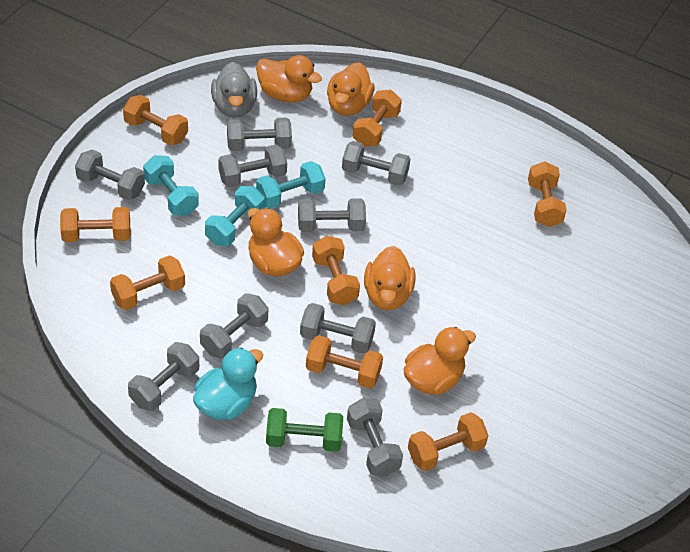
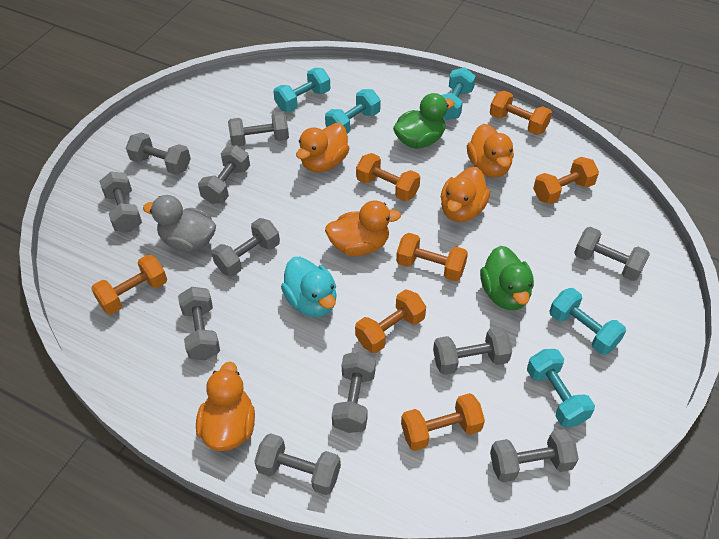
green duck: none = 0 -> [393,93,454,149] [480,246,534,310] = 2
green dumbbell: [266,408,343,452] = 1 -> none = 0
grey dumbbell: [75,150,145,200] [128,342,199,411] [200,293,268,358] [218,145,287,187] [227,117,292,151] [298,198,366,232] [300,303,376,354] [342,141,410,186] [347,398,403,476] = 9 -> [99,172,142,232] [126,133,191,175] [178,287,220,360] [198,145,250,204] [212,218,280,277] [228,112,289,146] [254,433,341,495] [332,351,376,433] [433,327,512,375] [490,429,579,482] [574,227,650,281] = 11
orange dumbbell: [60,207,130,242] [110,255,185,310] [123,95,188,146] [306,335,383,388] [312,236,360,305] [353,90,402,147] [408,412,488,471] [528,161,566,227] = 8 -> [91,255,167,314] [355,289,426,353] [356,153,420,201] [396,233,468,282] [401,393,485,451] [490,91,552,135] [533,157,599,204] = 7
turquoise dumbbell: [143,155,199,216] [205,186,265,246] [256,161,326,209] = 3 -> [273,68,330,112] [325,89,381,134] [441,67,476,120] [527,349,595,427] [550,288,626,355] = 5

